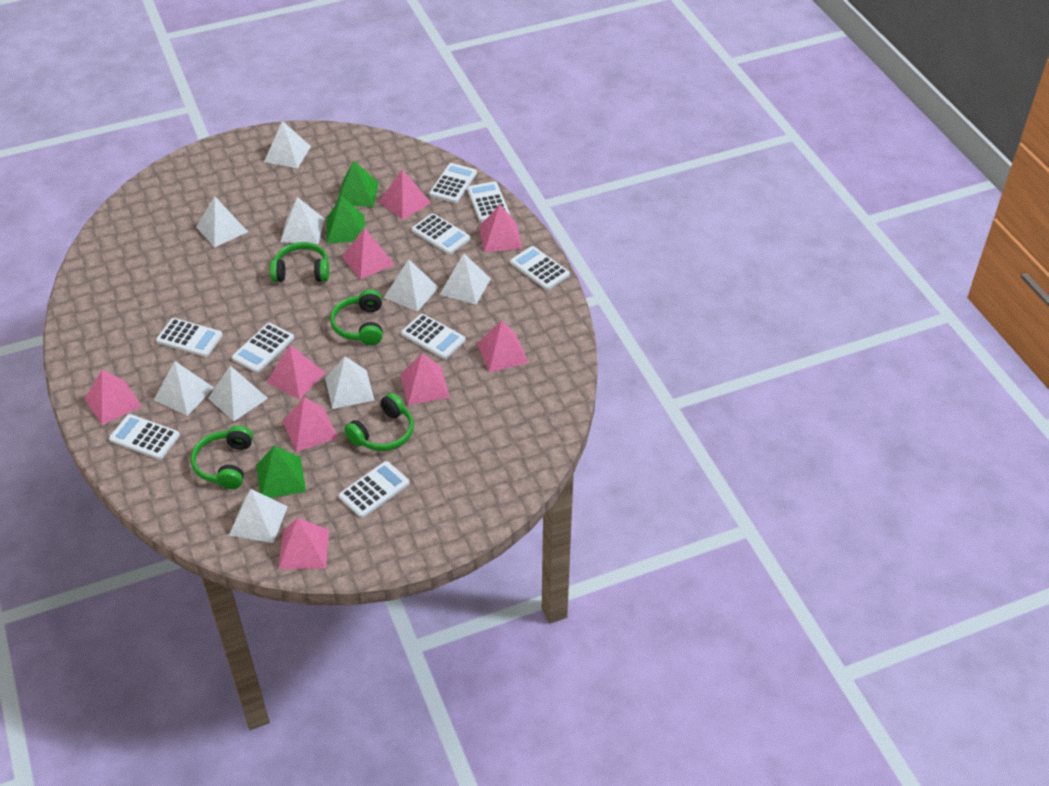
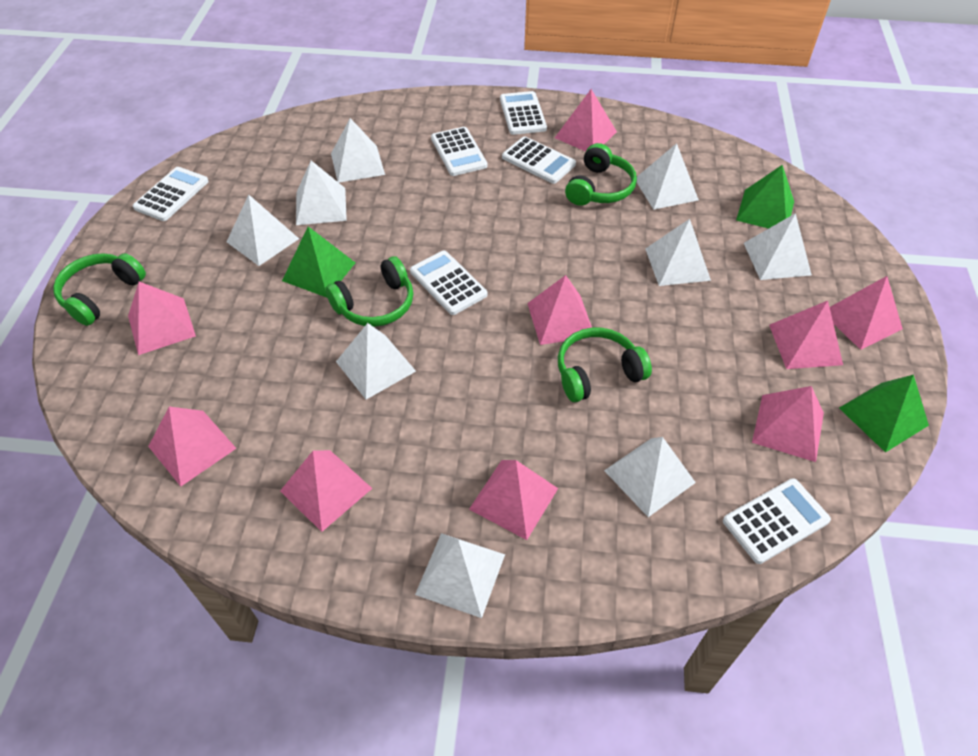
white calculator: [109,414,180,460] [156,318,223,357] [232,323,294,373] [339,461,410,518] [401,314,465,359] [412,213,471,254] [429,163,477,203] [467,181,510,222] [510,246,570,290] = 9 -> [133,167,208,221] [410,251,487,315] [431,127,487,176] [500,91,547,135] [502,136,576,184] [723,478,831,564] = 6

